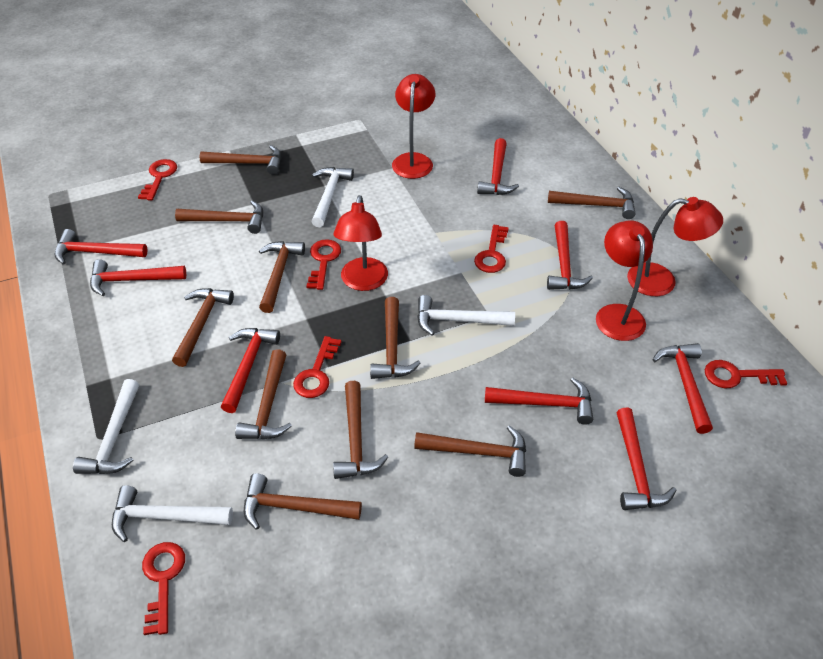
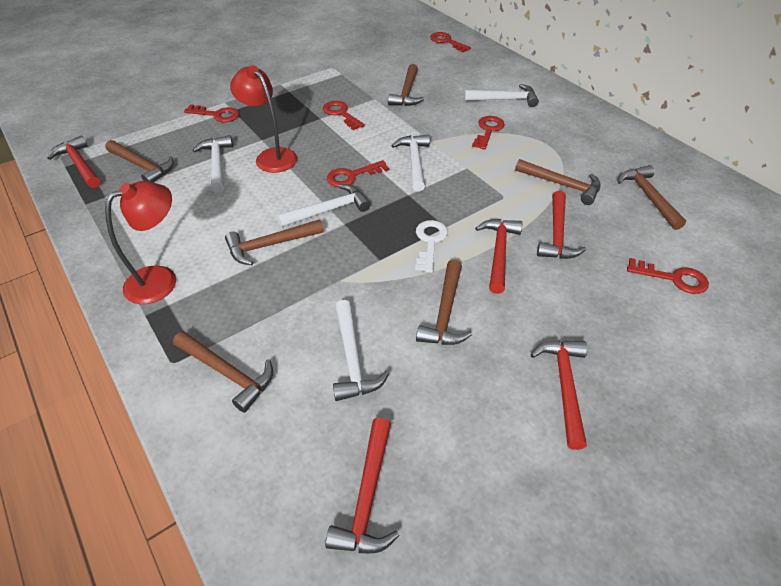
brown hammer: [172,288,234,367] [175,201,263,234] [199,145,281,175] [235,349,292,439] [244,473,362,530] [259,241,305,313] [333,381,388,479] [370,297,421,379] [414,425,526,477] [548,187,636,219] = 10 -> [105,140,174,182] [173,331,273,413] [225,219,324,265] [388,64,424,106] [416,260,472,345] [515,159,601,205] [617,165,686,230] = 7
red hammer: [55,229,147,265] [90,259,186,296] [221,328,280,413] [477,138,519,195] [485,378,593,425] [547,221,593,290] [616,408,676,510] [652,343,713,434] = 8 -> [47,135,101,188] [325,418,399,553] [475,219,523,294] [530,341,587,450] [537,191,586,259] = 5
red lamp: [333,195,388,291] [392,74,435,179] [596,221,653,341] [627,197,723,296] = 4 -> [105,181,176,304] [230,65,297,173] = 2
white hammer: [73,379,139,474] [112,485,233,542] [312,167,354,227] [417,295,515,336] = 4 -> [193,135,233,193] [277,184,370,227] [333,300,389,401] [391,135,430,191] [464,84,539,107] = 5
white key: none = 0 -> [415,220,448,272] = 1

